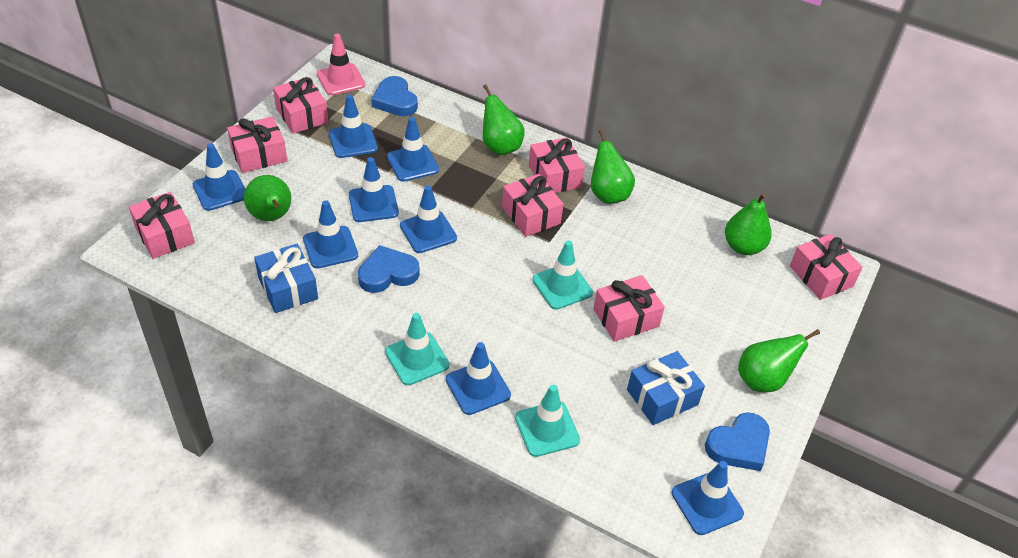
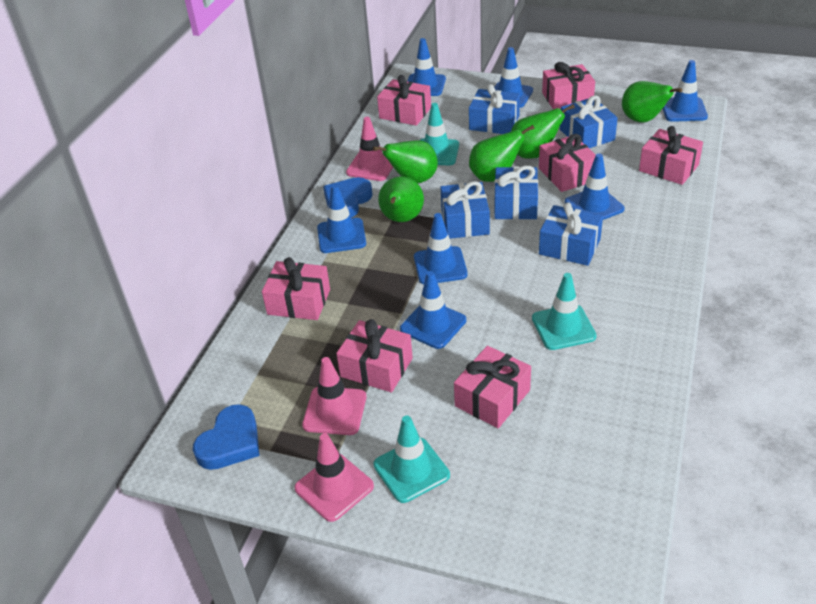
blue gift: [254,244,318,313] [627,351,705,425] = 2 -> [440,181,490,239] [469,84,520,134] [494,166,538,220] [539,202,603,266] [560,95,618,148] = 5
blue heart: [358,245,420,293] [371,76,418,116] [705,412,770,471] = 3 -> [193,404,260,470] [323,177,373,218] = 2
blue traffic cone: [193,143,245,211] [303,200,358,268] [329,95,378,158] [349,157,399,222] [387,117,439,182] [400,185,457,253] [446,342,511,415] [672,461,744,535] = 8 -> [317,184,366,253] [400,271,466,349] [407,38,446,96] [414,213,468,284] [494,47,533,108] [565,153,624,220] [663,60,708,122] = 7
pink traffic cone: [317,34,365,95] = 1 -> [294,433,374,522] [302,357,366,435] [346,117,393,181] = 3

